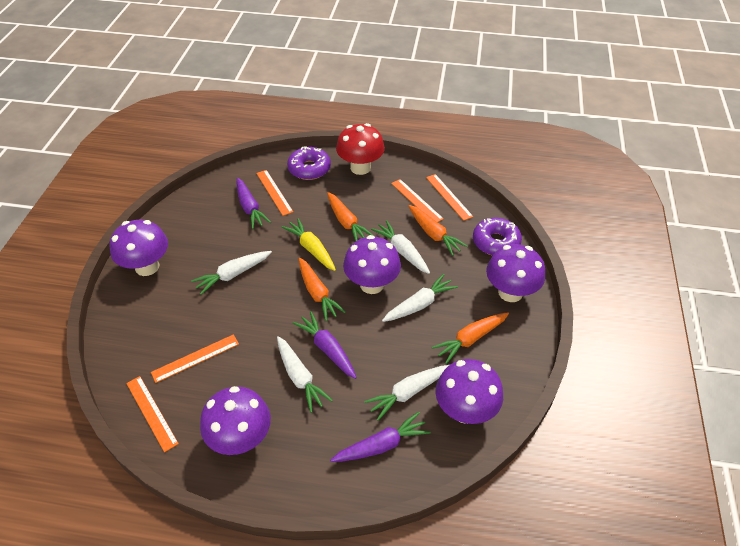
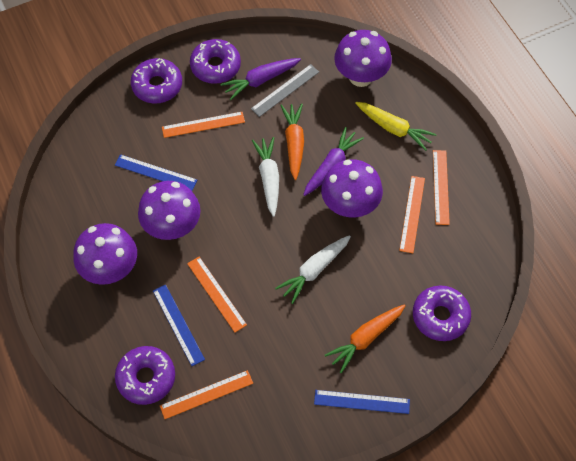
blue ruler: none = 0 -> [115,154,197,191] [153,284,205,366] [314,390,410,414] = 3
grey ruler: none = 0 -> [251,64,319,117] = 1
orange carrot: [299,258,346,321] [327,192,374,241] [408,205,468,256] [431,312,509,364] = 4 -> [280,104,304,180] [325,304,406,373] = 2
purple carrot: [237,178,271,229] [293,311,357,379] [330,412,431,462] = 3 -> [220,58,301,100] [303,127,364,196] = 2
purple donut: [287,147,331,180] [473,218,522,256] = 2 -> [115,346,175,405] [131,58,182,104] [190,39,241,84] [413,286,471,341] = 4
purple mushroom: [109,220,168,276] [200,386,271,455] [343,235,401,294] [435,359,503,424] [486,244,545,302] = 5 -> [73,223,137,285] [138,181,200,240] [321,159,383,218] [334,30,392,87] = 4
red mushroom: [336,123,385,175] = 1 -> none = 0
white carrot: [191,251,272,295] [277,336,333,413] [364,365,449,421] [371,220,430,274] [382,274,458,322] = 5 -> [252,137,279,217] [275,235,351,304] = 2

